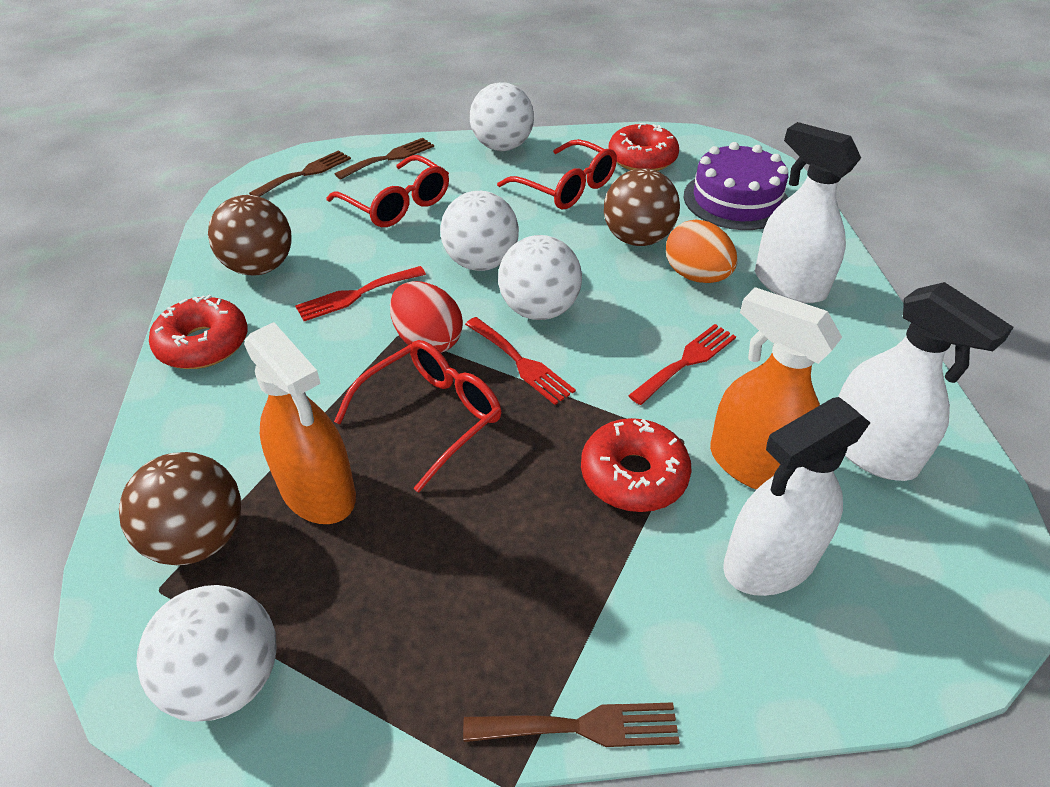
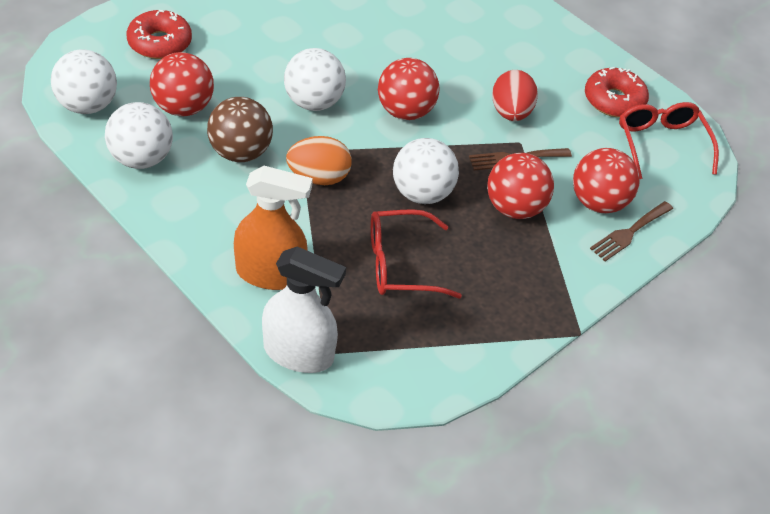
brown ball: [119,452,241,565] [208,195,292,276] [604,168,680,246] = 3 -> [207,97,273,162] = 1
brown fork: [249,150,351,197] [334,138,434,180] [463,702,680,747] = 3 -> [469,148,572,170] [590,201,673,261] = 2
orange spray bottle: [244,322,356,524] [710,287,842,490] = 2 -> [234,166,313,290] = 1
purple cake: [684,142,788,230] = 1 -> none = 0
red ball: none = 0 -> [150,52,214,116] [378,58,440,120] [487,153,554,219] [573,148,640,213] = 4
red donut: [149,295,248,369] [581,418,692,512] [608,123,679,171] = 3 -> [127,10,192,59] [585,67,649,117] = 2
red fork: [295,266,426,321] [465,317,576,405] [628,324,736,405] = 3 -> none = 0
red glasses: [327,155,449,227] [334,340,501,492] [497,139,617,209] = 3 -> [371,209,462,298] [619,102,719,179] = 2
white spray bottle: [723,397,870,596] [755,122,861,303] [838,282,1013,481] = 3 -> [262,247,346,373] = 1

